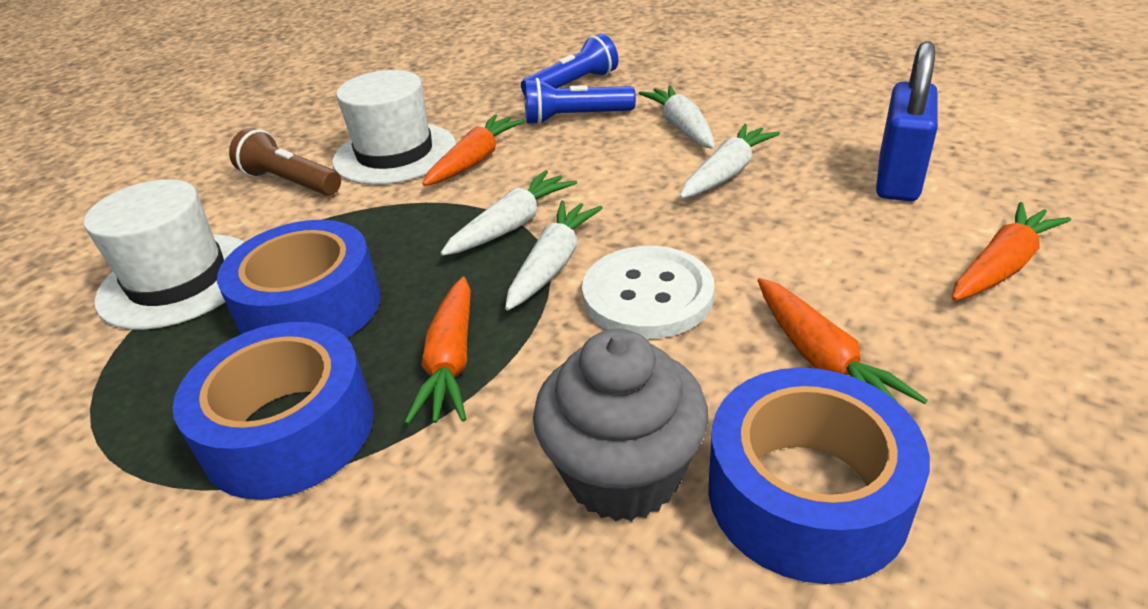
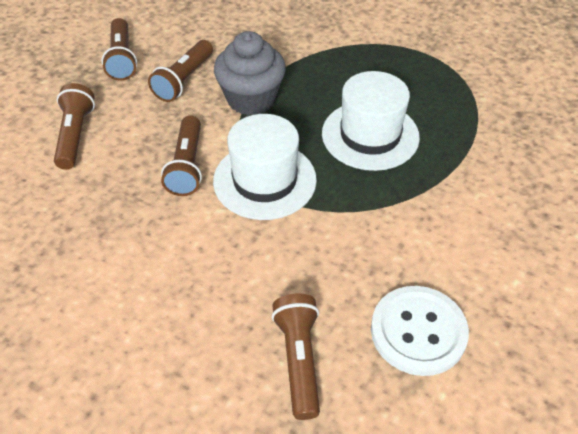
blue flashlight: [521,33,618,94] [524,78,636,125] = 2 -> none = 0
blue padlock: [876,41,938,201] = 1 -> none = 0
blue tape: [173,322,374,500] [217,220,381,338] [709,368,930,584] = 3 -> none = 0
brown flashlight: [229,128,341,196] = 1 -> [54,83,95,170] [102,18,137,81] [148,40,213,102] [161,115,202,196] [272,293,320,420] = 5
orange carrot: [404,277,471,425] [422,114,525,186] [757,278,927,404] [952,202,1071,301] = 4 -> none = 0
white carrot: [440,170,577,256] [505,201,603,310] [639,85,715,149] [680,124,780,199] = 4 -> none = 0

